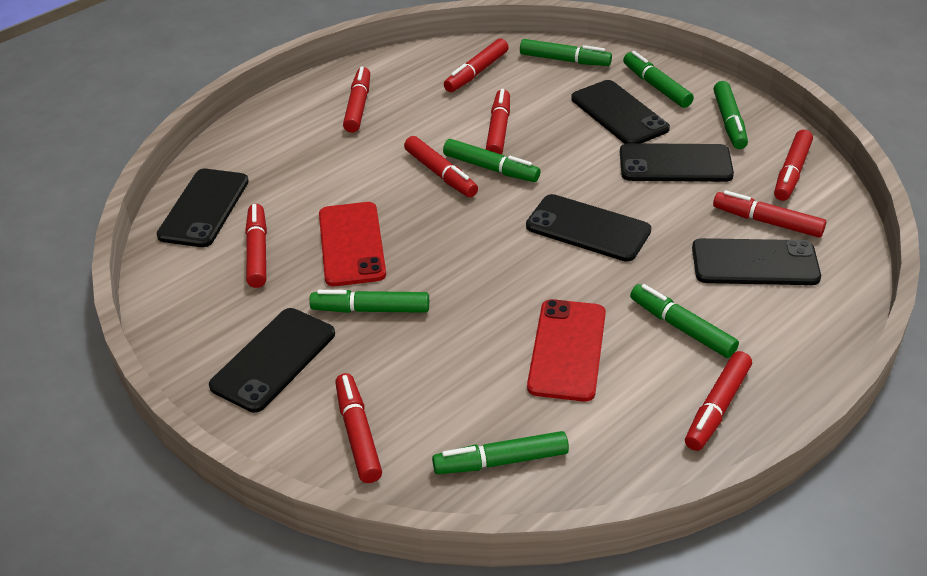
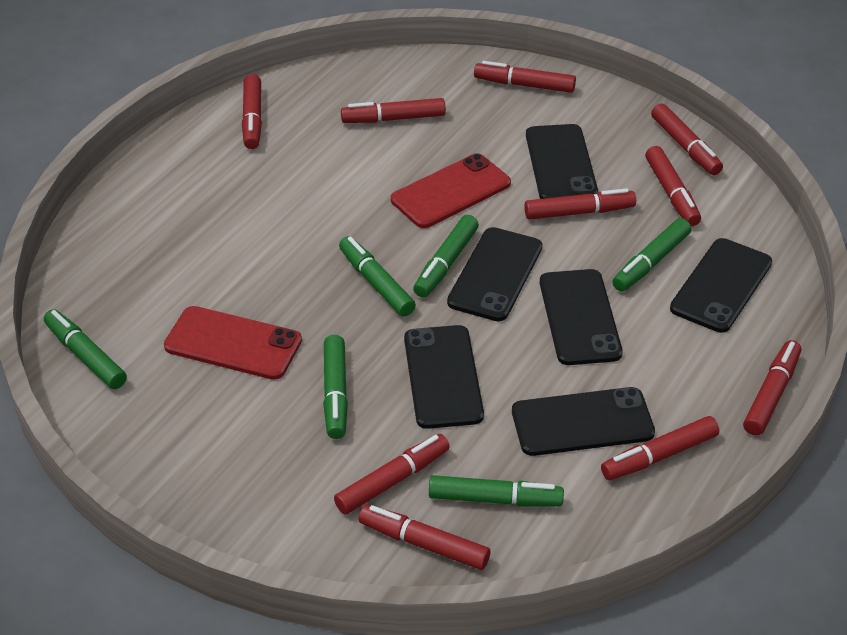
green marker: [309,290,429,313] [432,431,569,474] [443,139,541,182] [520,39,612,66] [623,51,694,108] [630,284,739,358] [713,81,748,149] = 7 -> [44,309,127,389] [323,335,348,439] [339,236,416,317] [413,215,479,298] [429,475,564,506] [612,218,691,291] = 6
red marker: [245,204,267,288] [335,373,382,483] [343,67,370,133] [404,136,478,197] [444,38,509,92] [486,89,510,155] [685,351,752,451] [713,190,826,238] [774,130,813,201] = 9 -> [242,74,262,149] [334,434,450,514] [341,98,446,123] [359,505,490,570] [474,61,576,93] [524,188,636,220] [601,416,719,480] [645,146,701,226] [651,104,723,175] [743,340,801,436] = 10

